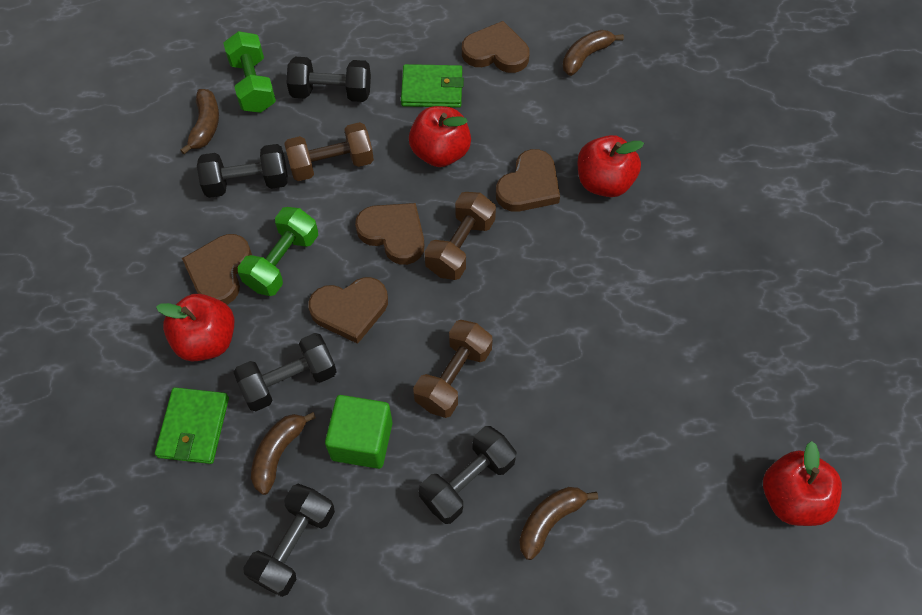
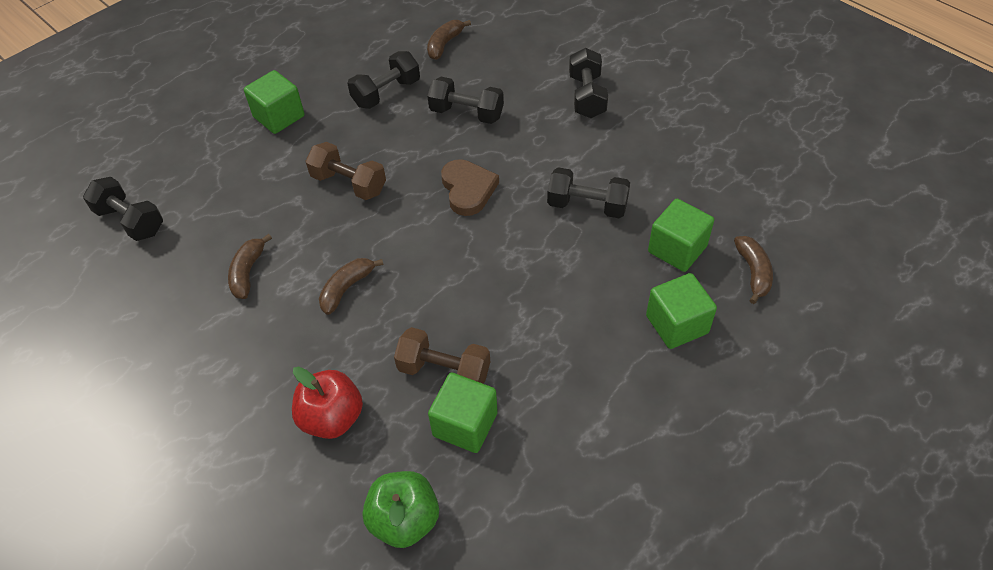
brown dumbbell: [284,122,374,181] [413,320,493,418] [424,192,496,280] = 3 -> [305,142,386,200] [394,327,490,384] = 2
brown heart: [182,234,252,305] [309,277,388,344] [355,203,424,265] [462,21,529,73] [496,149,560,212] = 5 -> [441,159,499,216] = 1
green apple: none = 0 -> [363,471,439,548] = 1
green cube: [325,395,393,469] = 1 -> [244,70,304,134] [428,373,498,453] [646,273,717,349] [648,199,714,272] = 4
green dumbbell: [224,31,276,113] [238,207,318,296] = 2 -> none = 0
green wallet: [155,387,229,464] [401,64,464,108] = 2 -> none = 0
red apple: [156,294,235,361] [409,106,471,167] [577,135,644,197] [763,441,842,526] = 4 -> [292,366,363,439] = 1

